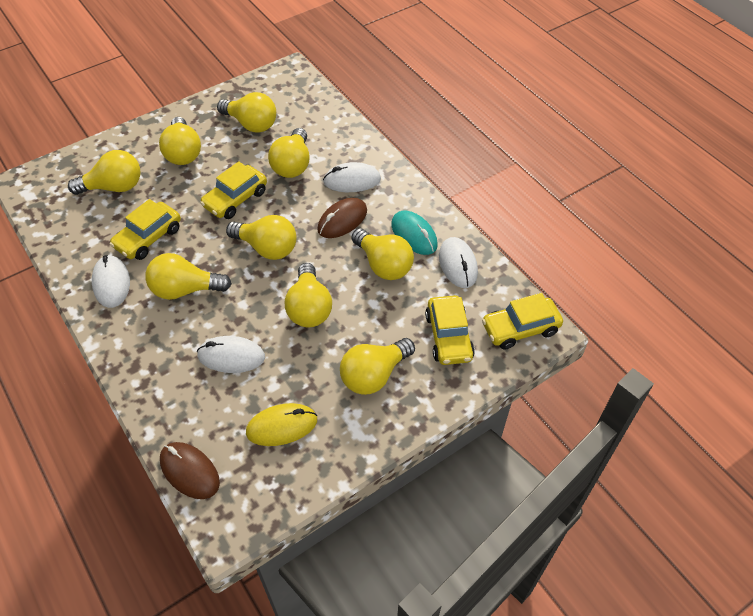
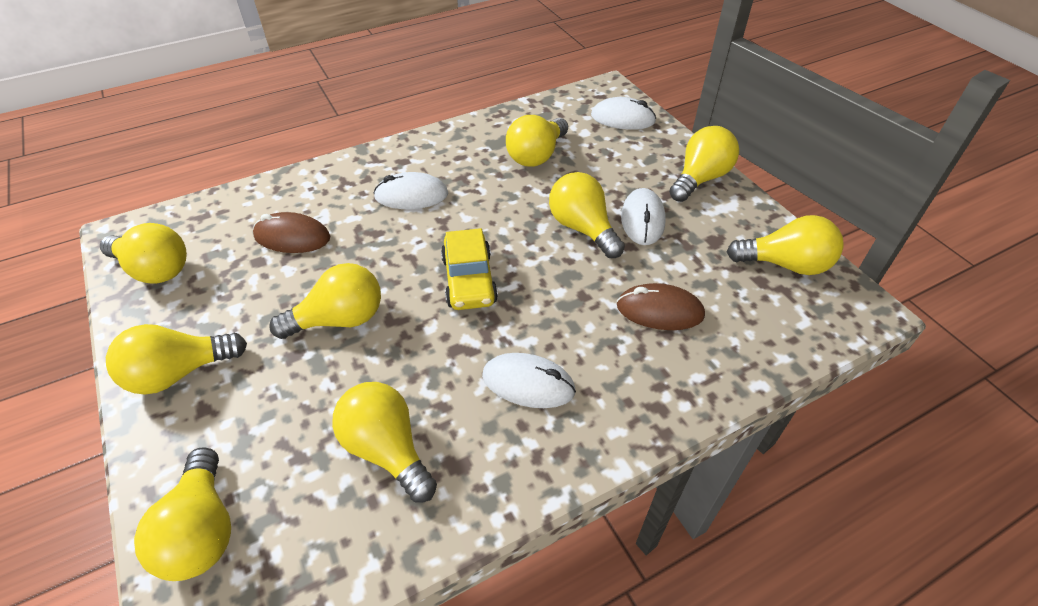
turquoise mouse: [391,211,438,255] = 1 -> none = 0
yellow car: [110,199,181,260] [200,161,267,219] [425,295,475,365] [482,293,563,350] = 4 -> [441,228,498,310] = 1
yellow mouse: [246,403,317,446] = 1 -> none = 0

